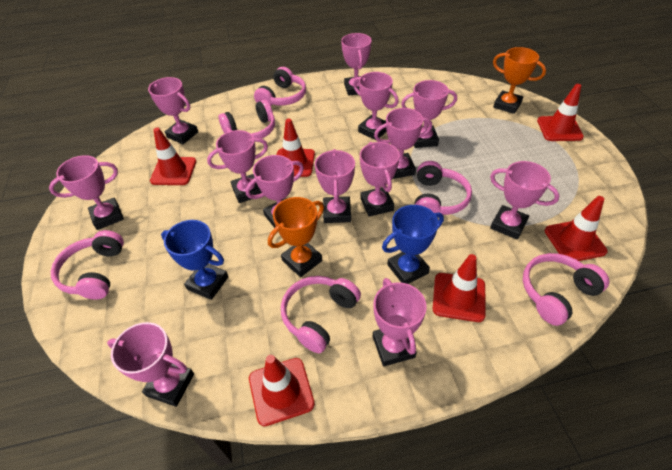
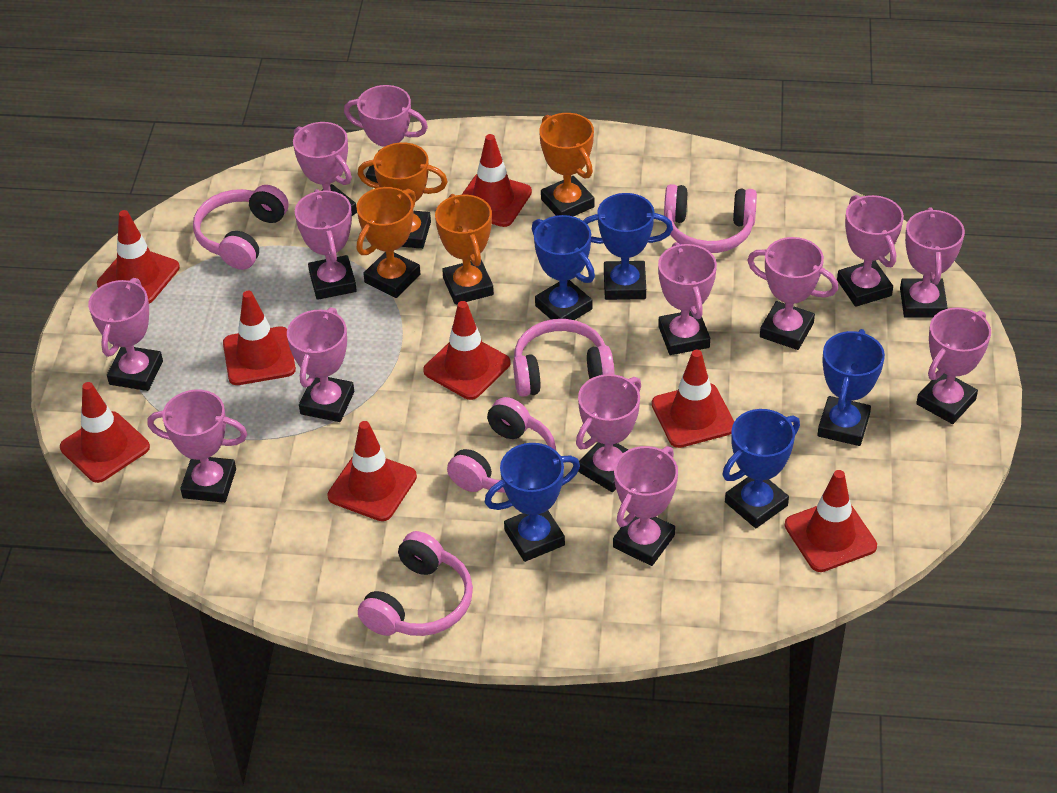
blue trophy: [161,220,228,300] [382,205,444,284] = 2 -> [484,443,580,562] [532,215,595,320] [583,193,673,300] [723,409,800,528] [817,329,885,446] = 5
orange trophy: [268,197,324,277] [493,47,546,114] = 2 -> [357,187,420,298] [358,142,448,249] [435,194,494,305] [539,113,594,216] = 4
pink headphones: [51,230,124,299] [219,100,275,138] [254,67,306,106] [281,276,361,353] [415,161,472,215] [523,253,609,326] = 6 -> [193,185,288,270] [358,531,473,636] [447,397,556,493] [513,319,615,397] [664,184,757,253] = 5
red traffic cone: [150,128,196,185] [249,355,315,426] [277,119,315,177] [433,254,486,322] [537,84,584,141] [545,196,608,261] = 6 -> [60,382,150,483] [97,210,180,303] [223,291,296,385] [327,421,417,521] [423,301,511,400] [462,134,532,227] [652,350,734,448] [785,470,877,572] = 8

